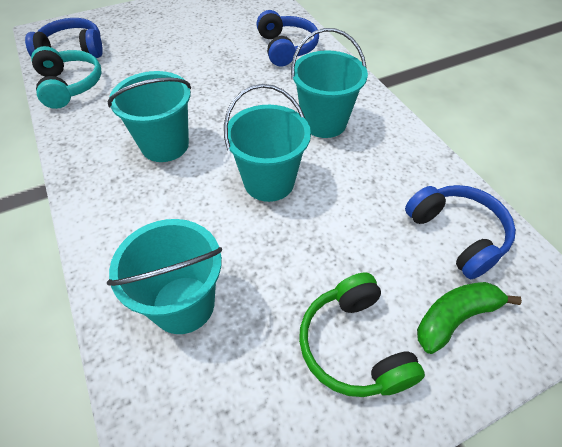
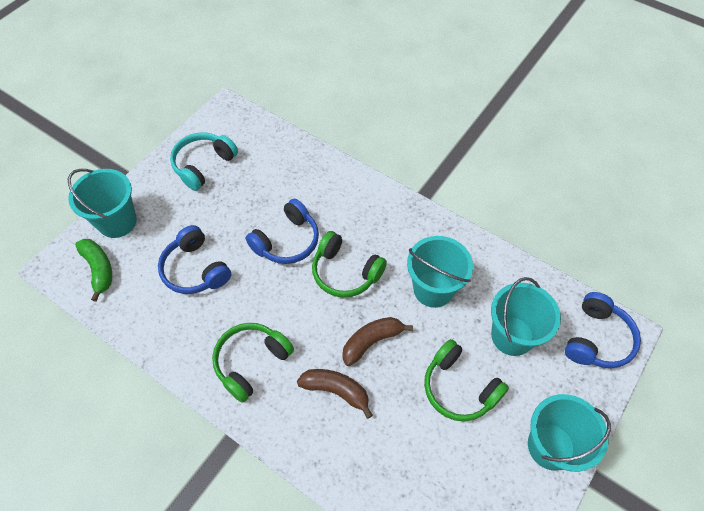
brown banana: none = 0 -> [297,369,373,419] [342,317,413,366] = 2
green headphones: [299,272,425,397] = 1 -> [212,323,294,403] [312,231,387,298] [424,339,509,421] = 3

